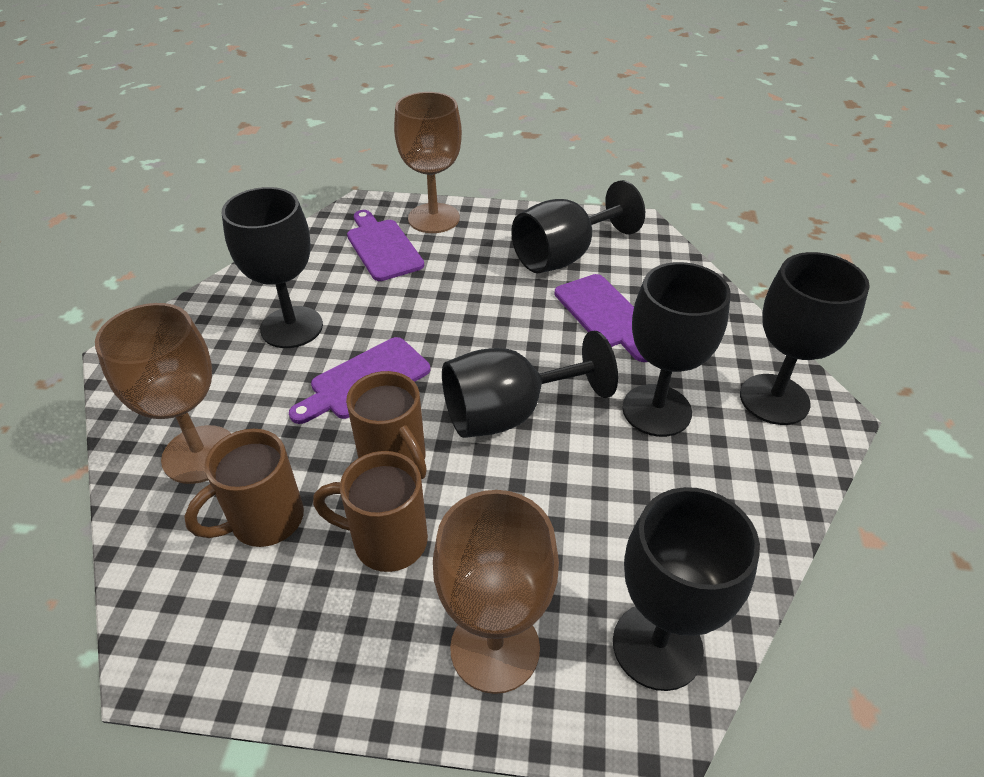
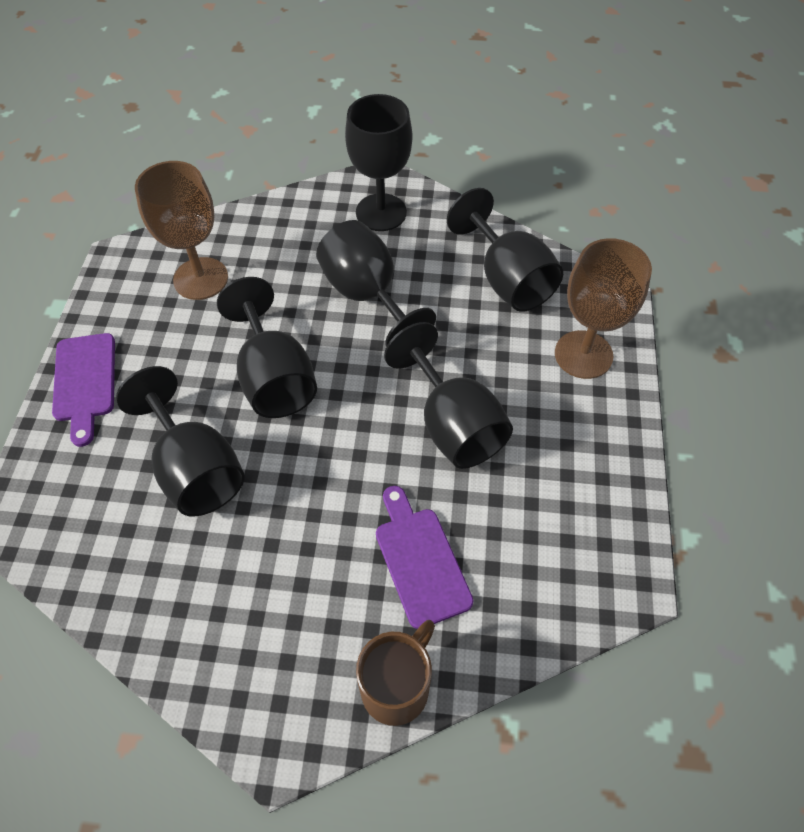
brown goblet: [95,303,232,484] [394,92,462,233] [433,490,559,694] = 3 -> [135,161,228,300] [555,238,652,379] = 2
brown mug: [184,429,304,547] [313,451,428,572] [346,371,427,480] = 3 -> [356,620,435,726] = 1
purple cutting board: [289,337,430,424] [347,210,424,281] [554,274,648,362] = 3 -> [52,333,115,447] [376,486,474,629] = 2

